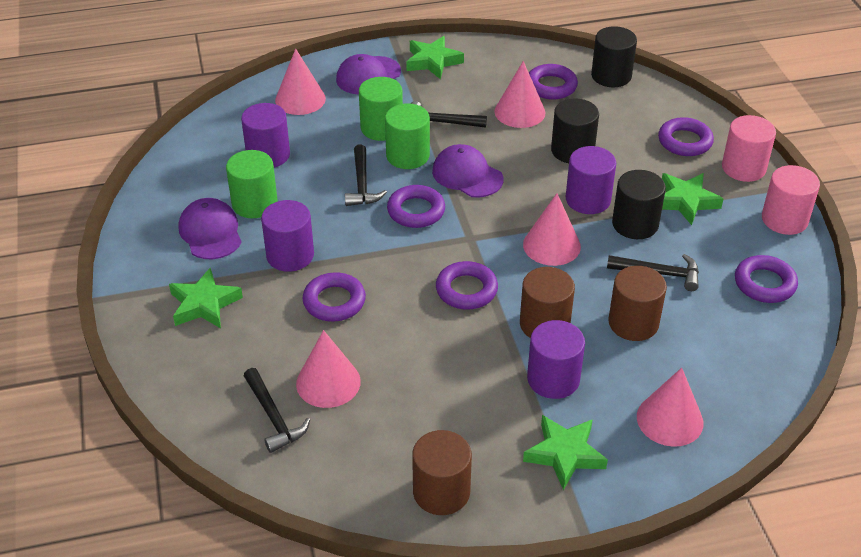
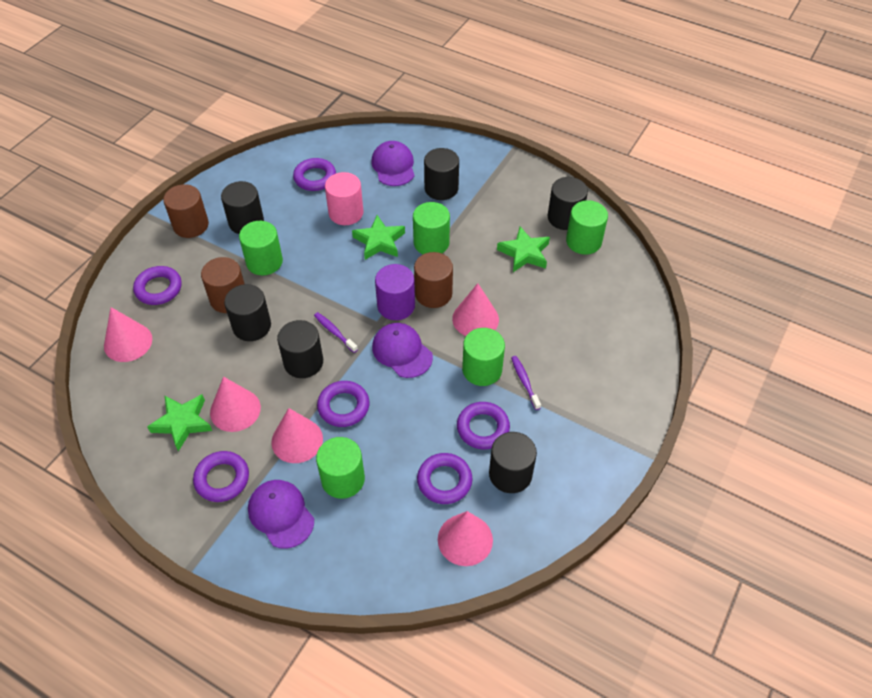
black cylinder: [551,98,599,163] [591,26,637,87] [612,170,666,239] = 3 -> [221,181,264,234] [224,284,271,341] [277,320,323,378] [424,148,459,200] [489,432,537,493] [548,177,588,230] = 6
black hammer: [244,368,310,453] [345,144,387,206] [411,101,487,128] [607,254,699,291] = 4 -> none = 0
green cylinder: [226,150,278,218] [359,77,403,141] [385,103,430,169] = 3 -> [239,221,283,275] [316,437,365,499] [413,202,450,254] [462,328,505,386] [566,200,608,255] = 5
green star: [169,267,243,328] [406,36,464,79] [523,415,608,490] [662,173,723,225] = 4 -> [147,394,212,452] [352,215,405,260] [497,227,550,272] = 3
pink cylinder: [722,115,776,182] [762,165,820,235] = 2 -> [325,172,364,225] = 1
purple cylinder: [241,103,290,167] [261,200,314,272] [527,320,585,399] [566,146,616,214] = 4 -> [375,264,415,320] = 1
purple toothbrush: none = 0 -> [314,312,358,353] [511,356,541,410] = 2

